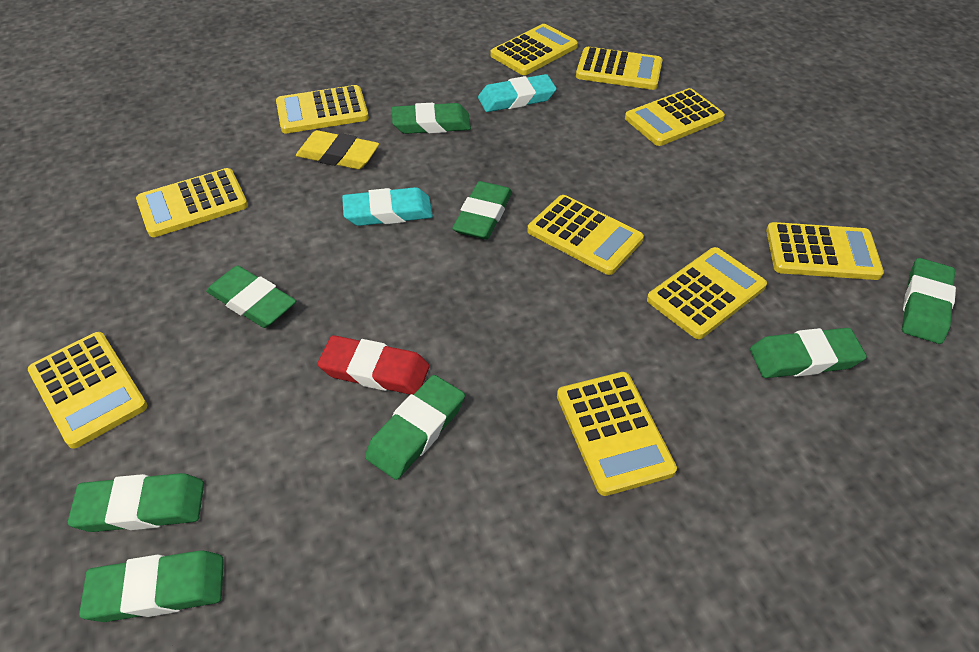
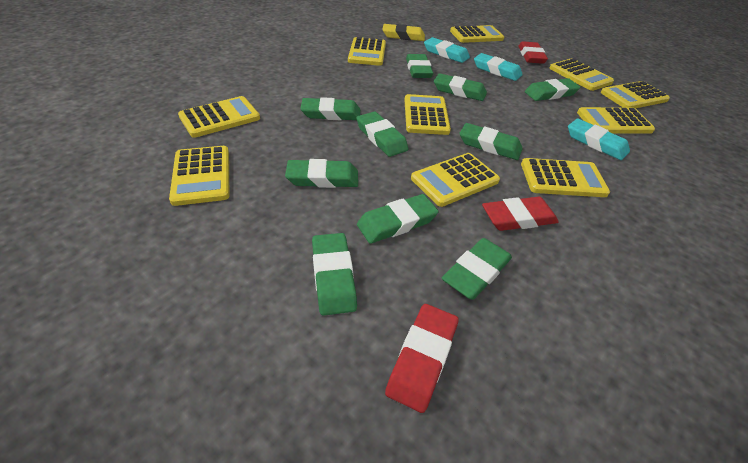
green eraser: [68,473,204,532] [79,550,224,622] [206,265,296,328] [365,375,465,480] [392,103,471,134] [452,181,512,239] [750,328,867,378] [902,258,956,344] = 8 -> [285,159,358,188] [300,97,360,120] [312,233,357,316] [357,112,408,157] [357,194,439,244] [406,54,433,78] [434,73,487,101] [442,238,512,300] [460,123,523,160] [525,78,580,101] = 10
red eraser: [317,335,430,395] = 1 -> [385,304,459,413] [482,197,559,231] [518,42,548,64] = 3
turquoise eraser: [342,187,433,226] [478,74,557,112] = 2 -> [424,37,470,63] [474,53,523,81] [568,118,630,160] = 3

